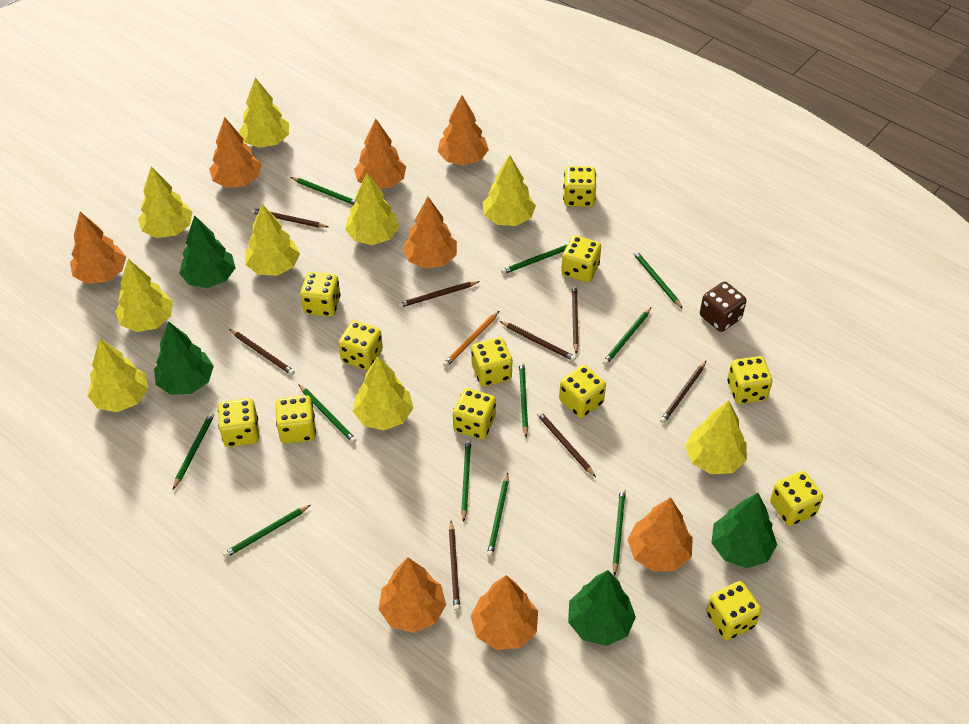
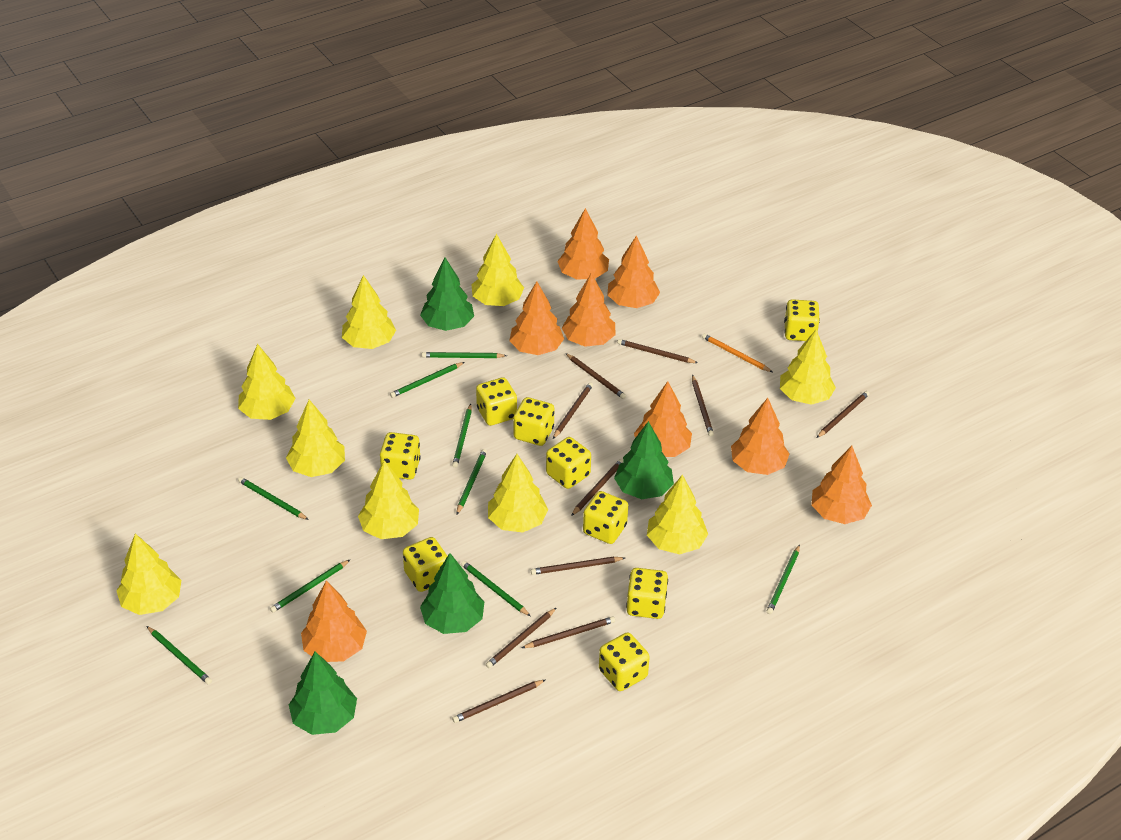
brown dice: [700,281,746,332] = 1 -> none = 0
brown pencil: [229,329,295,375] [251,208,328,228] [398,281,480,308] [449,521,460,611] [500,321,576,361] [537,411,596,477] [572,285,579,354] [660,361,706,423] = 8 -> [452,680,545,723] [486,608,556,668] [522,616,615,648] [531,557,625,575] [553,382,593,439] [565,353,626,399] [571,459,623,516] [617,339,698,363] [692,375,714,437] [817,391,869,438] = 10
green pencil: [173,412,214,489] [223,505,310,558] [291,177,356,205] [298,384,356,443] [461,439,471,522] [487,473,509,557] [501,245,567,274] [519,362,528,437] [603,308,651,365] [612,489,626,576] [633,251,683,309] = 11 -> [147,626,212,684] [238,477,309,520] [270,559,351,613] [390,362,464,398] [422,352,507,358] [452,404,472,468] [457,449,487,514] [461,561,530,616] [767,545,800,614] = 9
yellow dice: [218,398,259,447] [276,395,316,444] [300,272,340,317] [338,321,383,370] [453,388,496,439] [471,337,512,386] [559,365,606,418] [561,235,601,282] [563,166,596,207] [706,581,761,640] [727,356,772,404] [770,471,823,526] = 12 -> [380,432,421,480] [403,537,447,592] [476,377,517,426] [513,397,554,446] [546,437,591,489] [583,491,628,544] [599,632,650,691] [626,568,668,619] [784,299,820,341] = 9

